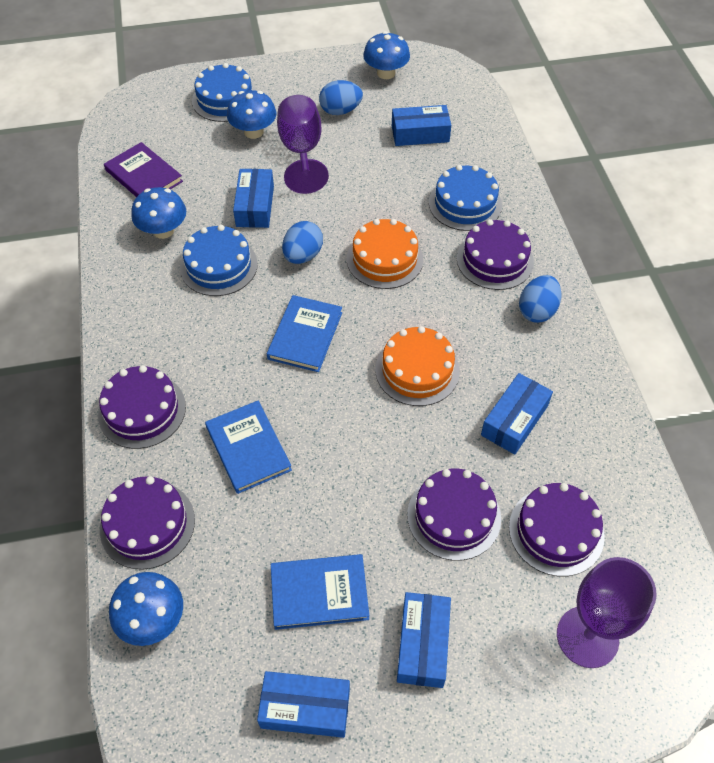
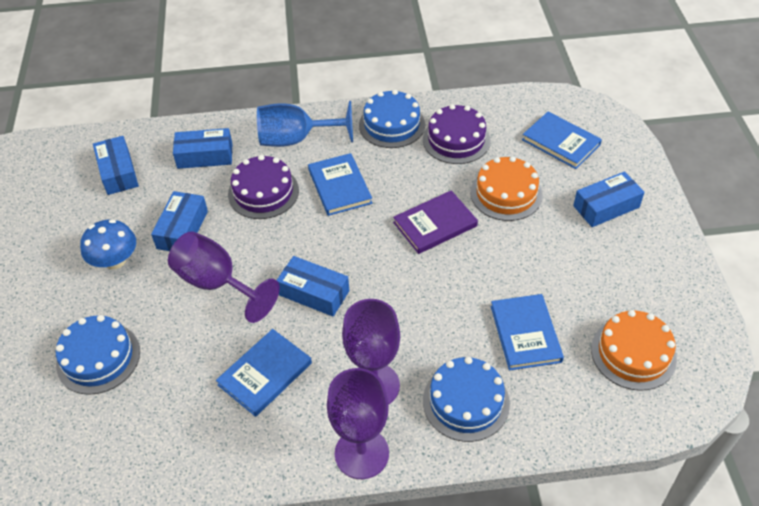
blue book: [205,401,292,494] [267,295,342,372] [271,554,369,630] = 3 -> [216,329,312,417] [308,153,372,216] [491,294,564,370] [522,112,602,169] = 4
blue egg: [282,221,323,264] [319,80,363,115] [519,275,561,323] = 3 -> none = 0
blue goblet: none = 0 -> [257,101,353,147] = 1
blue mushroom: [109,572,183,646] [131,187,186,239] [227,90,277,139] [363,31,410,79] = 4 -> [80,219,136,270] = 1
purple cake: [98,365,186,449] [100,476,195,570] [407,469,501,561] [457,219,534,290] [509,483,605,576] = 5 -> [228,155,299,219] [423,104,491,164] = 2
purple goblet: [277,95,329,194] [557,557,657,668] = 2 -> [168,231,280,323] [327,368,389,479] [342,299,400,404] = 3

